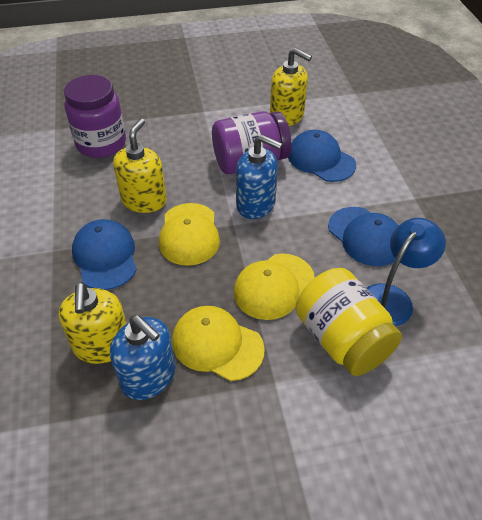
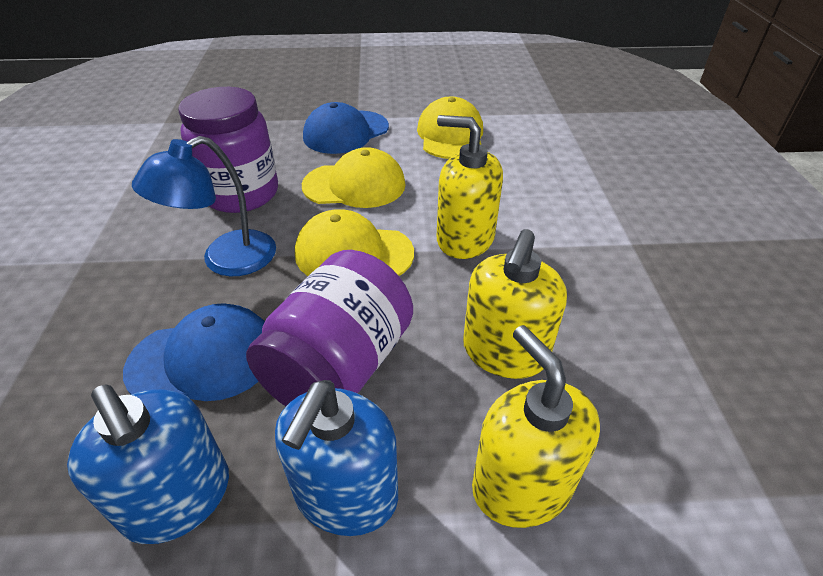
blue cap: [72,219,137,290] [288,130,356,182] [328,207,398,266] = 3 -> [123,303,265,401] [303,102,389,154] = 2
yellow jar: [295,268,402,376] = 1 -> none = 0

